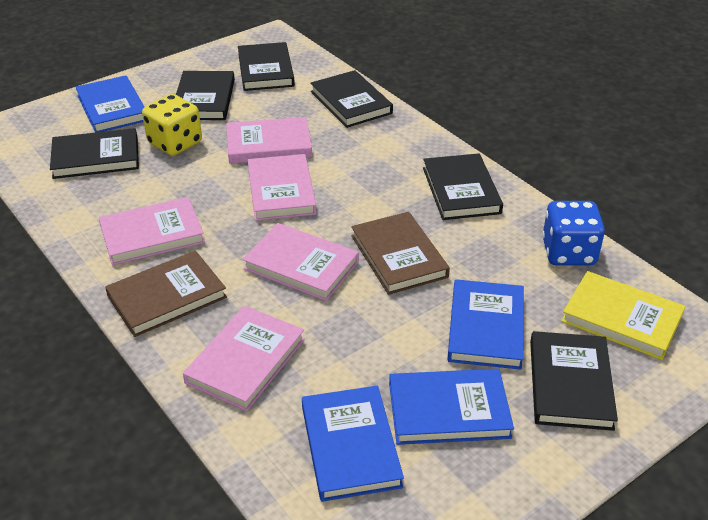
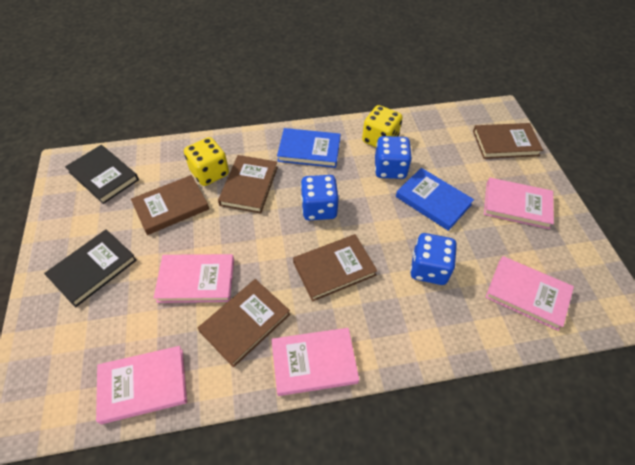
black book: [50,128,139,179] [176,71,235,120] [238,42,295,91] [310,70,393,128] [423,153,503,220] [530,331,618,431] = 6 -> [44,229,137,307] [65,145,139,204] = 2
blue book: [75,75,144,133] [302,386,404,502] [389,369,514,445] [447,279,524,370] = 4 -> [277,128,341,168] [396,168,474,231] = 2
blue dice: [542,201,605,265] = 1 -> [301,175,339,220] [375,136,412,179] [410,233,457,285] = 3
brown book: [105,251,227,337] [351,212,450,295] = 2 -> [131,175,209,235] [198,279,290,368] [218,155,278,213] [293,234,377,301] [473,123,543,159] = 5
yellow book: [561,271,685,360] = 1 -> none = 0
yellow dice: [142,94,202,156] = 1 -> [184,137,229,186] [362,105,403,147] = 2

